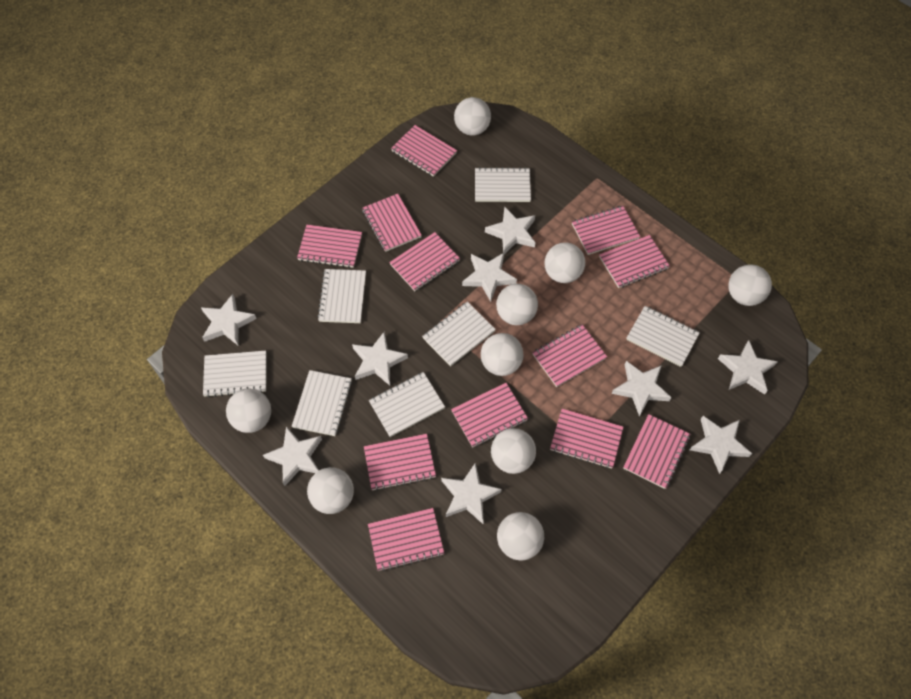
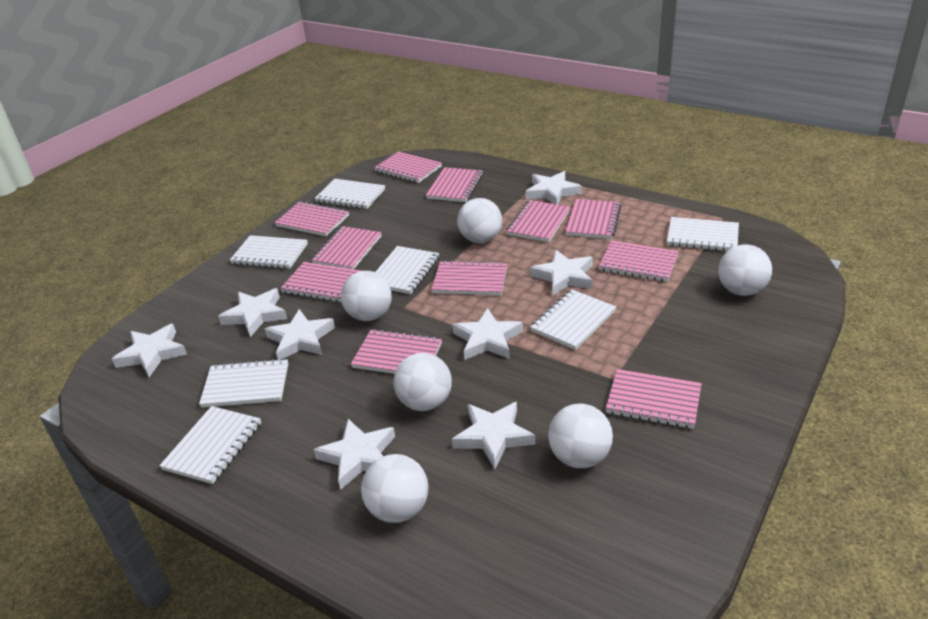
pink notebook: [297,225,362,268] [362,194,422,252] [364,434,436,491] [368,508,444,571] [389,232,460,291] [391,125,457,177] [451,383,528,447] [532,324,607,387] [550,409,623,468] [572,206,640,255] [599,235,670,288] [623,414,690,489] = 12 -> [275,201,349,236] [280,262,361,302] [311,226,382,269] [351,329,442,374] [374,152,442,183] [426,167,483,202] [432,260,507,295] [506,200,570,242] [566,199,621,239] [598,240,679,282] [606,369,702,429] = 11
white ball: [226,388,271,433] [307,467,354,514] [454,97,491,136] [481,333,524,376] [491,428,536,474] [496,284,538,325] [497,512,544,561] [544,242,585,283] [728,264,772,306] = 9 -> [341,271,392,321] [361,454,428,523] [393,353,452,411] [457,198,502,243] [548,403,613,468] [718,244,772,296] = 6
white star: [201,294,257,345] [263,426,322,486] [352,332,408,386] [441,463,502,524] [462,253,517,302] [485,207,535,254] [612,361,672,417] [690,416,752,474] [718,340,778,395] = 9 -> [112,323,187,377] [218,288,287,337] [265,309,335,360] [314,419,395,490] [452,308,523,360] [452,402,535,469] [526,171,582,205] [530,250,593,295] = 8

